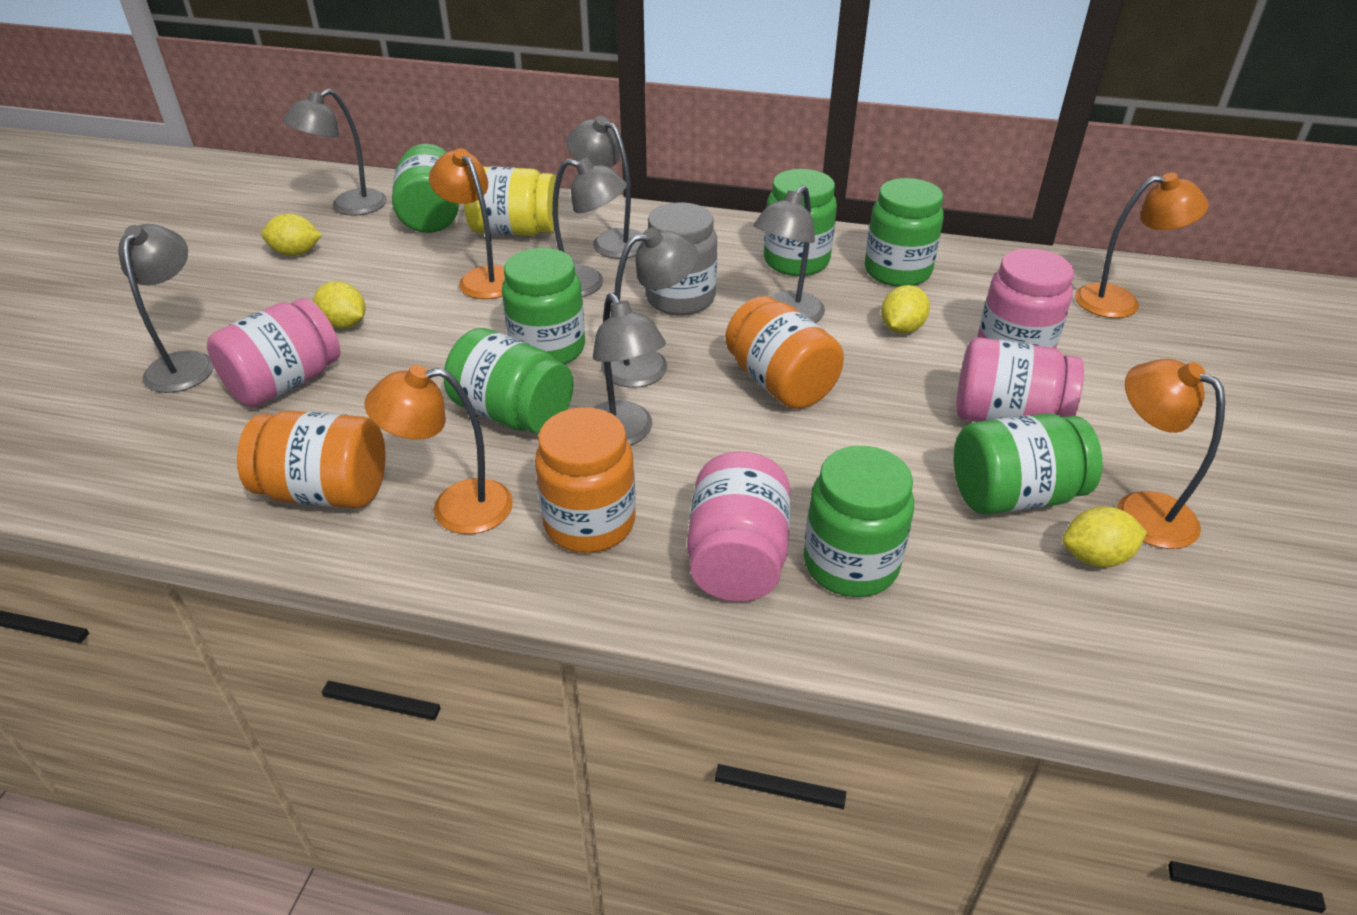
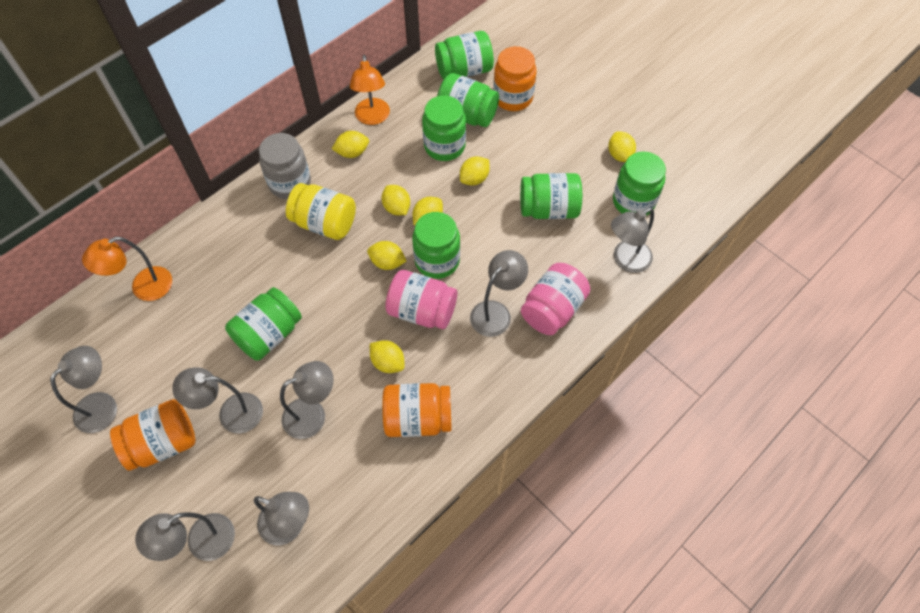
orange lamp: [365,365,513,534] [429,148,505,299] [1075,173,1208,318] [1117,359,1225,549] = 4 -> [82,237,172,301] [350,55,390,125] = 2
pink jar: [207,298,340,407] [687,451,791,602] [956,337,1084,422] [978,248,1074,349] = 4 -> [385,270,457,329] [521,263,590,335] = 2
yellow lemon: [261,213,322,256] [313,281,365,328] [881,285,930,334] [1062,506,1147,568] = 4 -> [332,131,369,158] [367,241,407,270] [370,340,405,373] [382,185,410,215] [413,197,443,225] [460,157,490,186] [608,131,636,162] = 7

